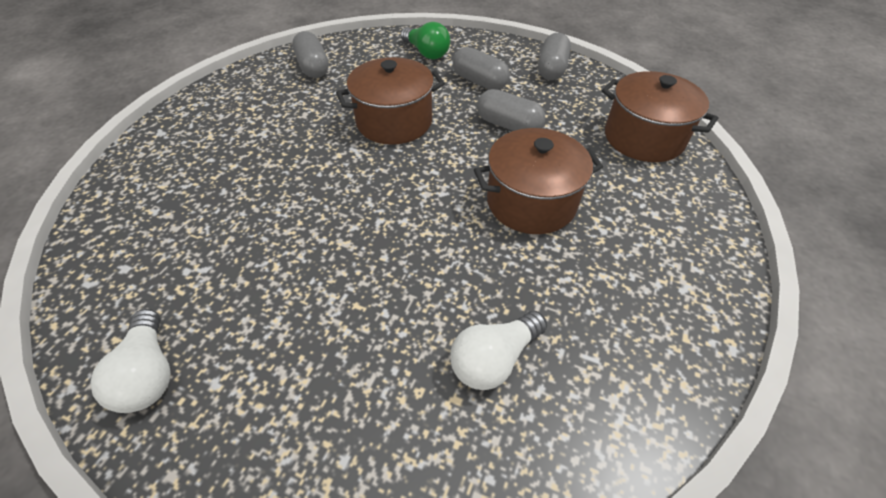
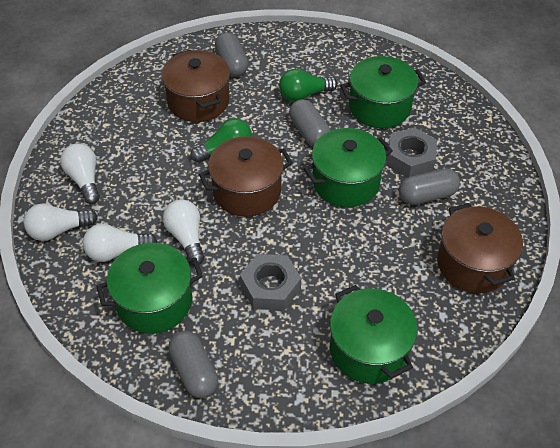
green light bulb: [401,22,450,59] = 1 -> [190,118,252,162] [279,69,338,101] = 2
green pot: none = 0 -> [96,243,203,334] [304,128,393,207] [330,285,418,384] [340,56,426,128] = 4
grey nut: none = 0 -> [240,254,301,311] [386,127,437,178] = 2
white light bulb: [90,309,171,413] [450,311,547,390] = 2 -> [24,204,98,241] [60,143,100,204] [83,224,157,262] [163,199,205,265] = 4

